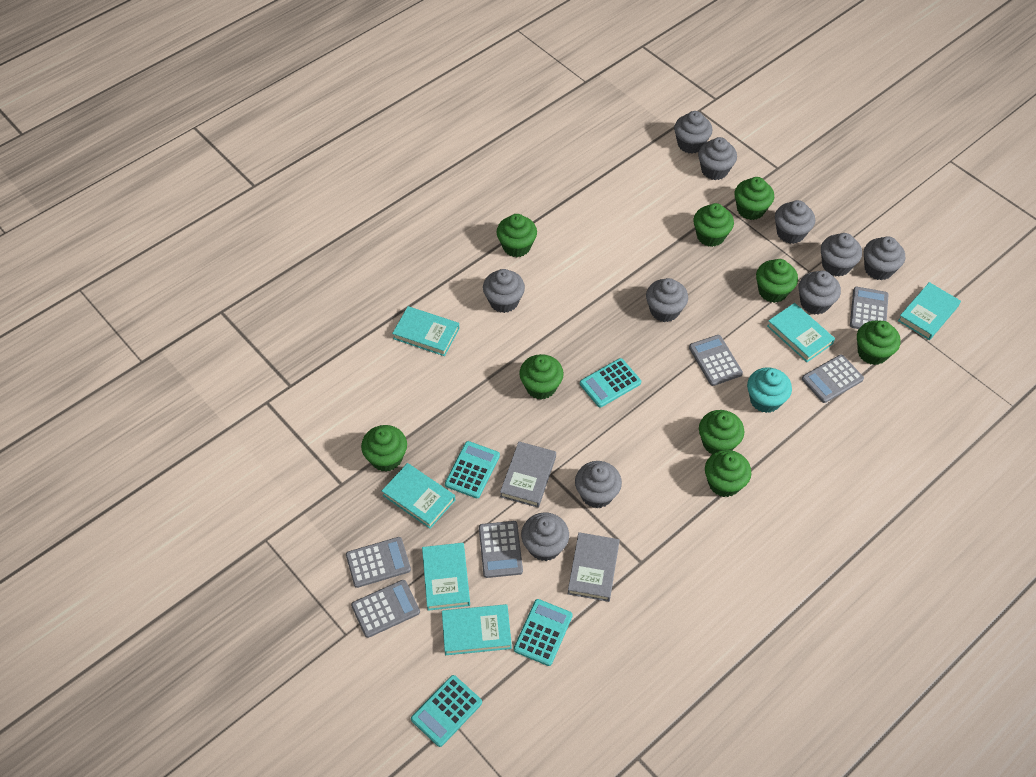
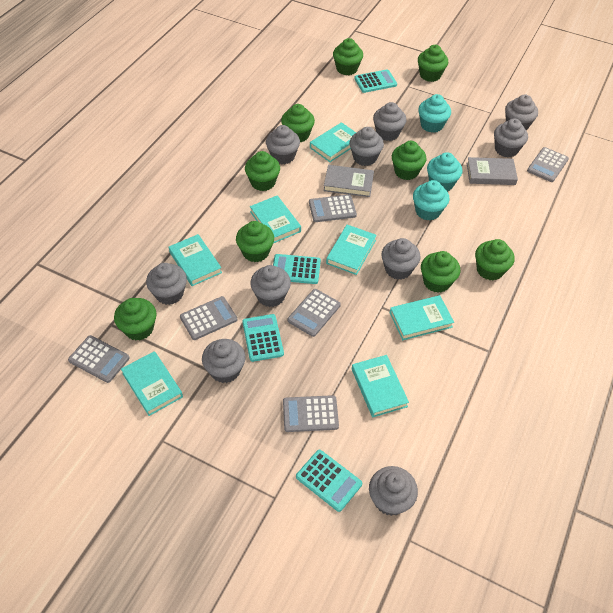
turquoise book: [382,463,455,529] [392,306,460,356] [422,543,470,611] [442,604,512,655] [767,303,835,362] [898,282,961,340] = 6 -> [121,351,183,416] [168,234,222,286] [250,195,301,243] [310,122,356,162] [326,225,377,275] [352,355,409,417] [390,295,454,340] = 7
turquoise cupcake: [747,367,792,413] = 1 -> [413,180,449,221] [418,94,451,133] [427,152,463,191] = 3

